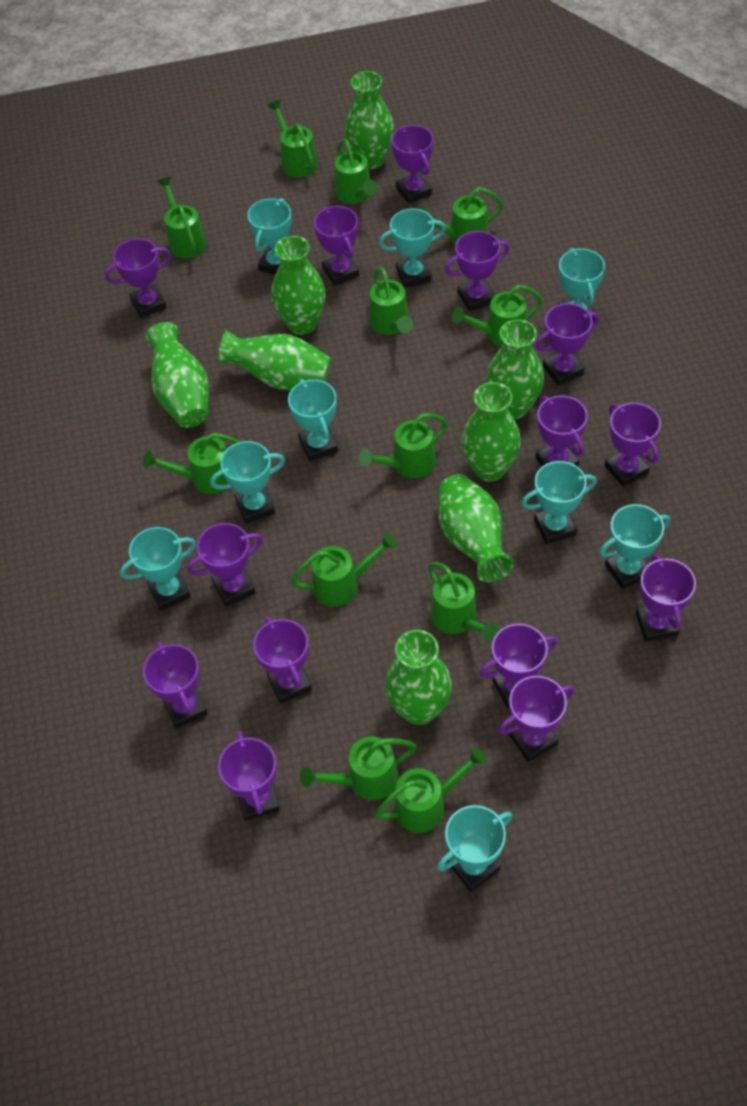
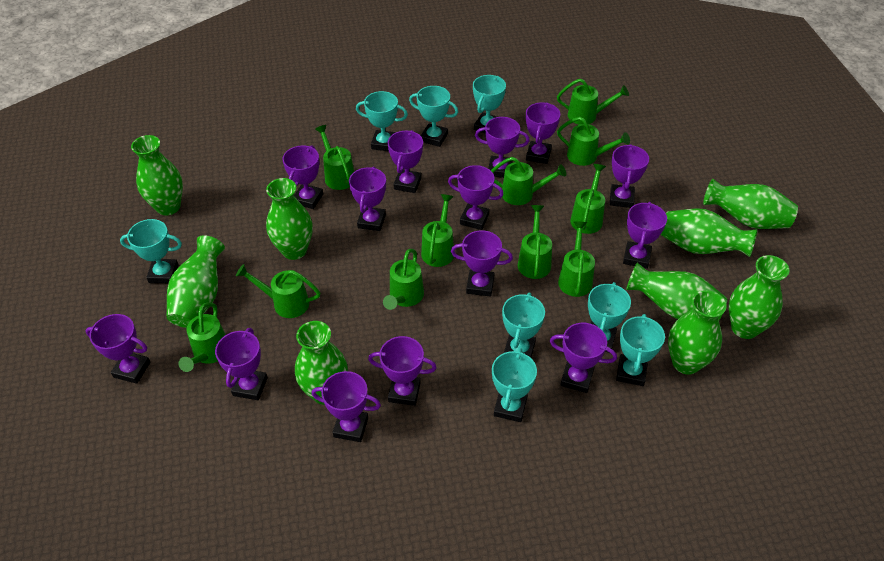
green vase: [145,322,209,428] [218,330,331,390] [271,236,326,335] [345,71,394,169] [385,630,452,725] [438,474,514,582] [461,382,521,482] [486,319,544,419] = 8 -> [131,135,183,216] [167,236,225,328] [266,178,313,260] [295,321,348,405] [626,262,727,320] [661,208,758,257] [668,290,726,375] [703,179,798,229] [729,255,789,339] = 9
green watering can: [143,433,240,494] [157,176,206,258] [267,100,317,177] [291,532,397,607] [300,736,417,800] [335,139,377,204] [358,413,448,478] [369,267,413,335] [375,747,487,833] [421,187,504,245] [428,562,499,641] [452,285,543,347] = 12 -> [178,302,226,372] [236,264,320,318] [315,125,354,190] [383,249,424,310] [421,194,454,267] [491,157,566,205] [518,205,552,279] [557,79,629,125] [557,117,630,166] [558,221,595,297] [570,164,606,234] = 11
turquoise trophy: [120,527,196,611] [210,441,285,524] [247,198,291,275] [288,379,338,462] [379,209,446,288] [437,805,512,892] [521,461,597,544] [558,248,605,323] [599,504,670,589] = 9 -> [120,219,182,283] [356,91,408,151] [409,86,458,147] [473,75,506,133] [492,348,537,422] [502,293,545,358] [588,282,631,353] [616,314,665,386] = 8

